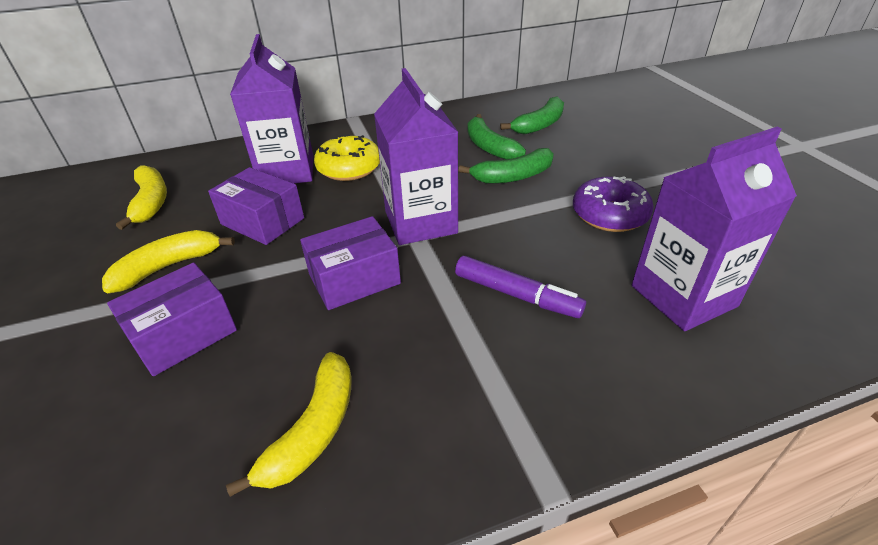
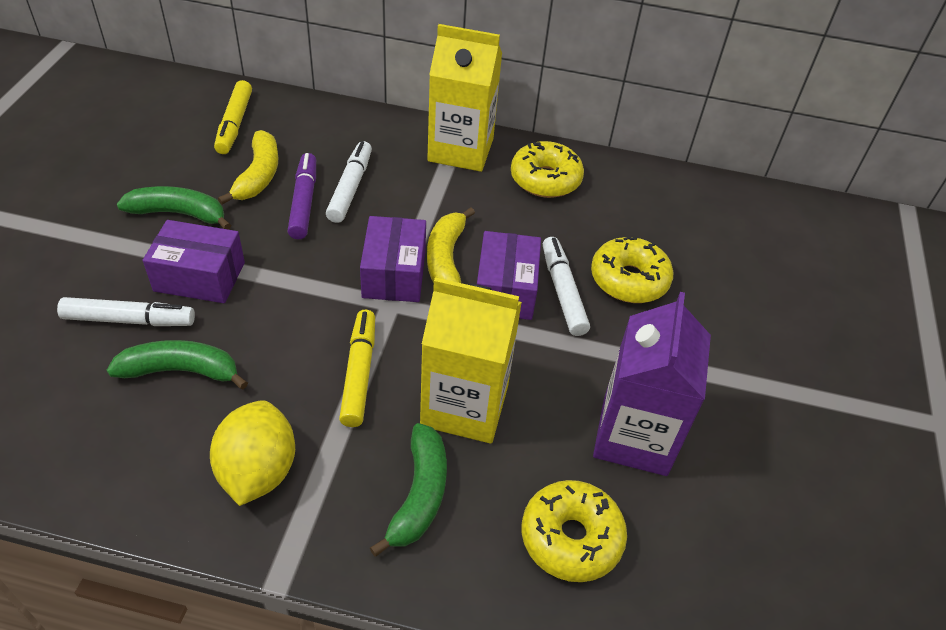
purple carton: [230,34,313,183] [374,68,458,245] [632,127,797,331] = 3 -> [593,292,711,476] = 1
purple donut: [573,176,654,232] = 1 -> none = 0
white marker: none = 0 -> [57,297,195,326] [326,141,372,223] [543,237,590,336] = 3
yellow banana: [102,230,235,293] [116,165,167,230] [226,352,351,497] = 3 -> [218,130,278,205] [427,207,475,283] = 2
yellow carton: none = 0 -> [420,277,522,444] [427,24,502,172] = 2
yellow donut: [314,134,380,181] = 1 -> [511,141,584,198] [522,480,627,582] [591,236,673,303] = 3
yellow lemon: none = 0 -> [210,400,295,506] = 1
yellow marker: none = 0 -> [214,80,252,154] [339,310,375,427] = 2

